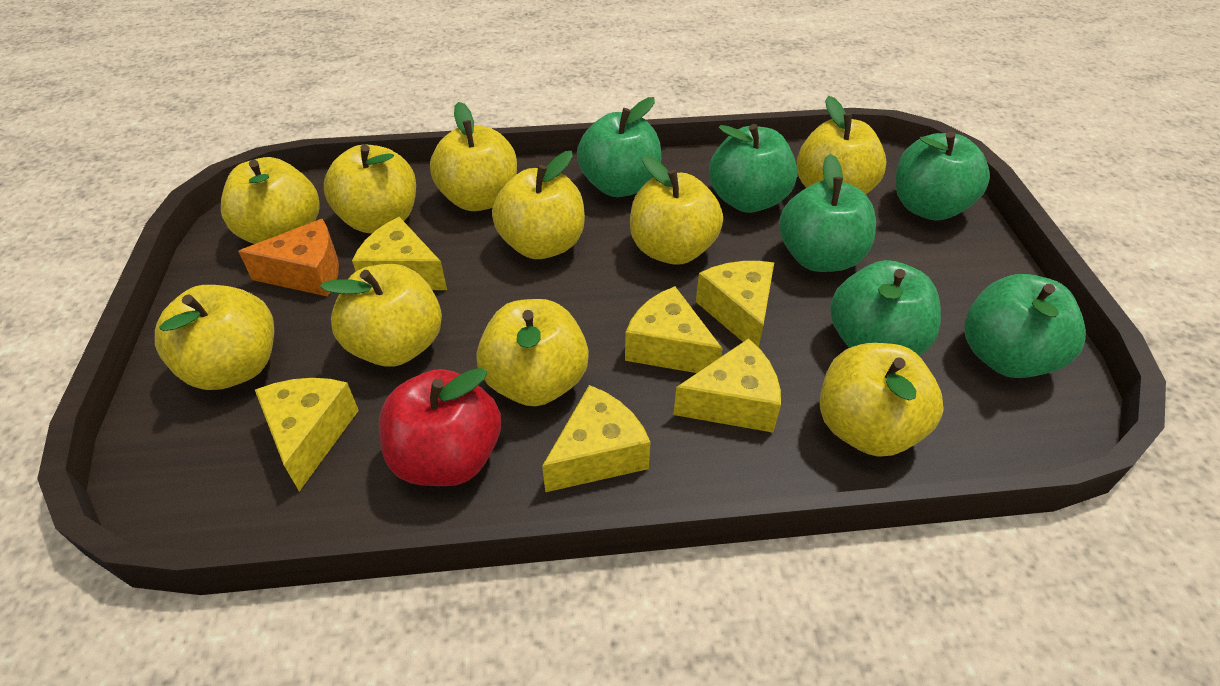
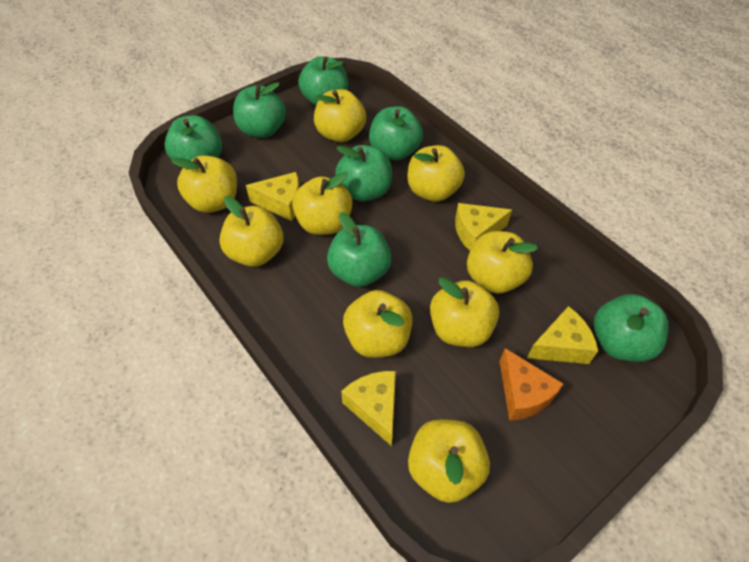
green apple: [577,97,661,197] [709,124,798,213] [779,154,876,272] [830,260,941,355] [895,132,990,221] [964,274,1086,378] = 6 -> [165,115,222,161] [233,82,286,138] [298,56,348,105] [327,212,392,287] [335,145,392,202] [369,106,423,160] [594,294,669,362] = 7
red apple: [379,368,501,486] = 1 -> none = 0
yellow apple: [155,285,274,390] [221,157,320,244] [320,264,442,367] [324,144,416,233] [430,102,517,211] [476,299,589,406] [492,151,585,259] [630,155,723,265] [797,96,887,194] [820,343,944,457] = 10 -> [171,155,237,213] [219,196,284,267] [292,172,353,235] [314,89,366,142] [343,290,413,358] [407,145,465,202] [408,419,490,503] [430,277,499,347] [467,231,538,293] = 9
yellow cheese: [255,378,359,491] [352,217,447,290] [542,385,651,492] [625,286,723,373] [673,338,781,433] [696,261,774,348] = 6 -> [246,172,300,221] [341,371,396,446] [455,203,512,251] [527,306,598,364] = 4

